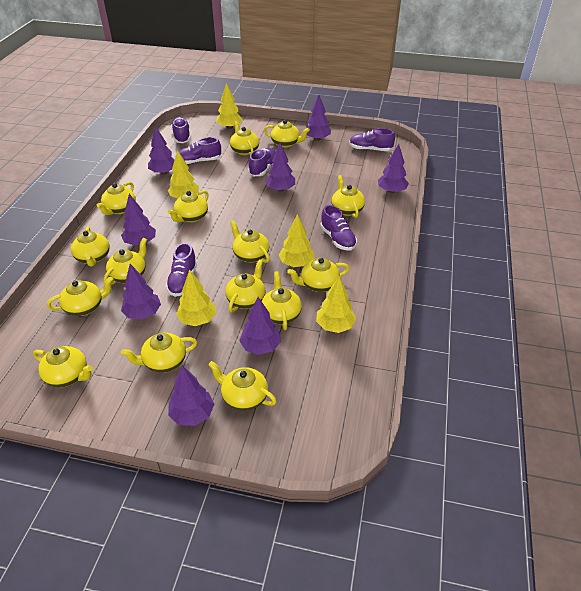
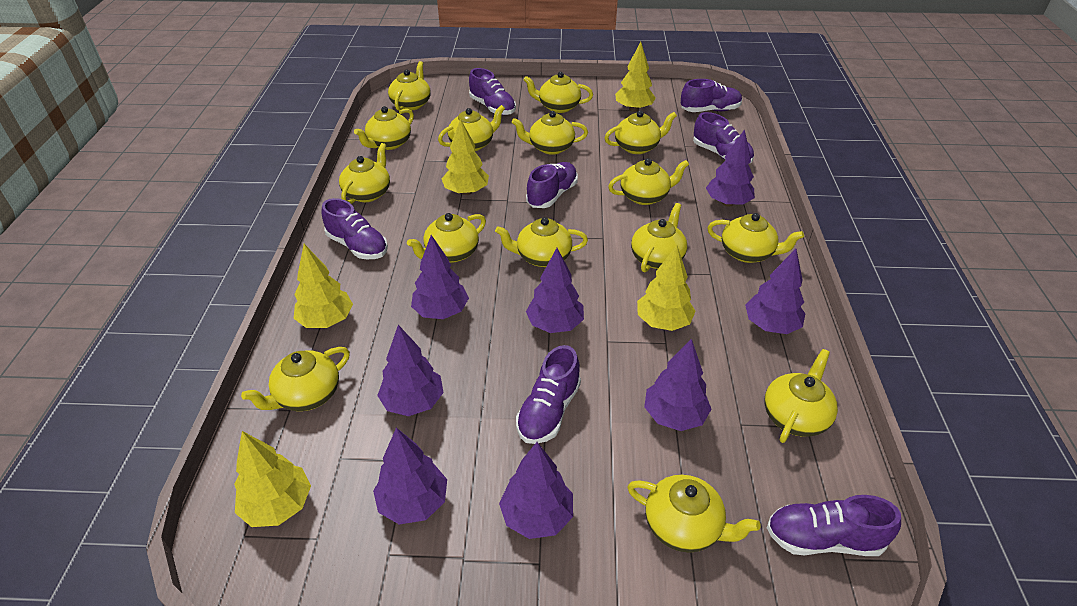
purple shoe: [166,242,197,297] [171,117,190,143] [179,137,221,164] [248,148,275,176] [320,205,357,251] [349,128,395,151] = 6 -> [322,198,388,259] [469,68,516,115] [516,345,581,444] [526,162,578,208] [681,79,742,112] [693,112,754,163] [767,495,901,556] = 7

